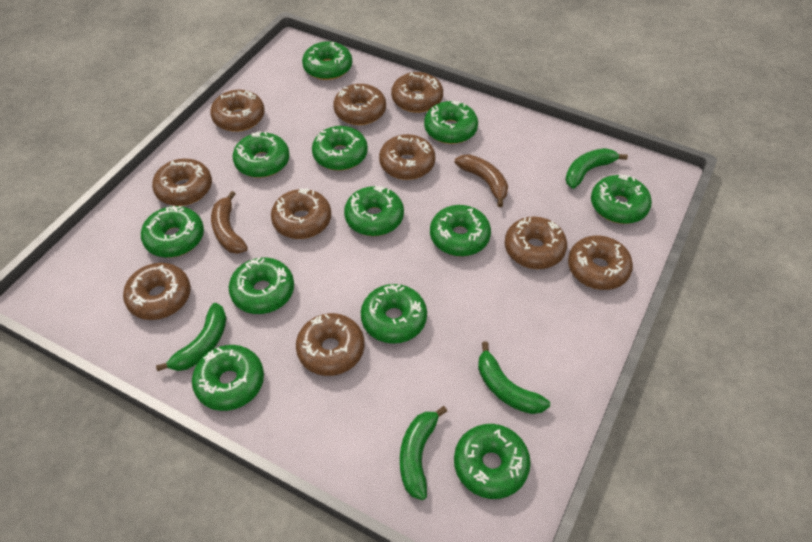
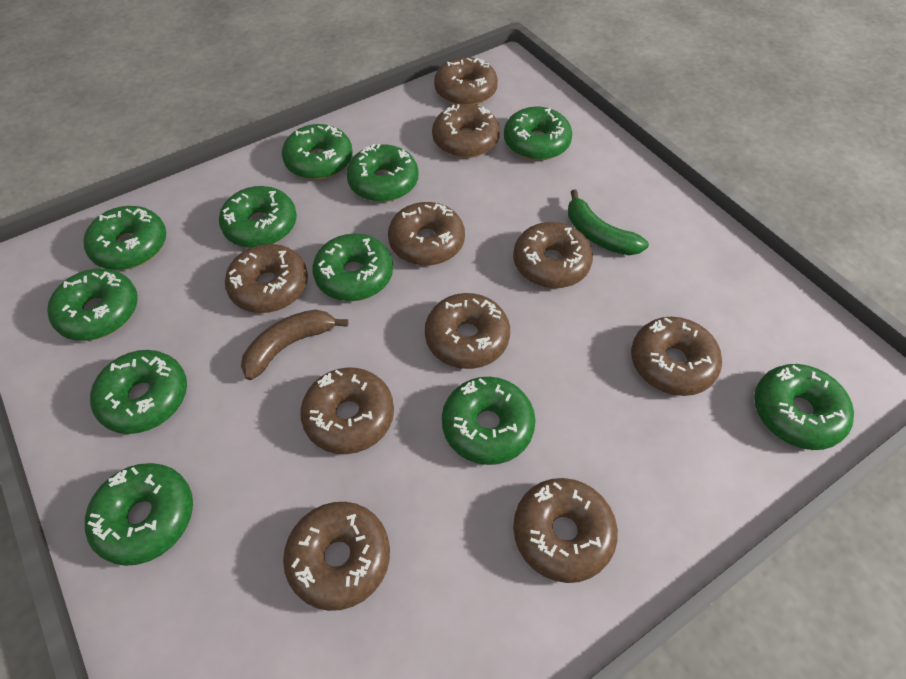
brown banana: [211,191,248,254] [455,154,508,207] = 2 -> [241,310,348,380] = 1
green banana: [156,303,227,371] [400,406,447,500] [478,342,550,414] [565,148,628,189] = 4 -> [568,190,649,255] = 1
green donut: [141,206,204,258] [192,345,264,411] [229,257,294,314] [233,131,290,178] [302,41,352,80] [312,126,368,171] [344,186,404,236] [361,284,427,344] [424,100,478,144] [430,205,491,256] [454,424,531,499] [591,174,652,224] = 12 -> [47,268,138,341] [83,206,166,270] [85,463,193,566] [90,350,187,434] [219,186,297,248] [282,124,353,180] [312,234,393,301] [346,144,419,202] [442,377,536,465] [504,107,572,160] [754,364,854,450] = 11

